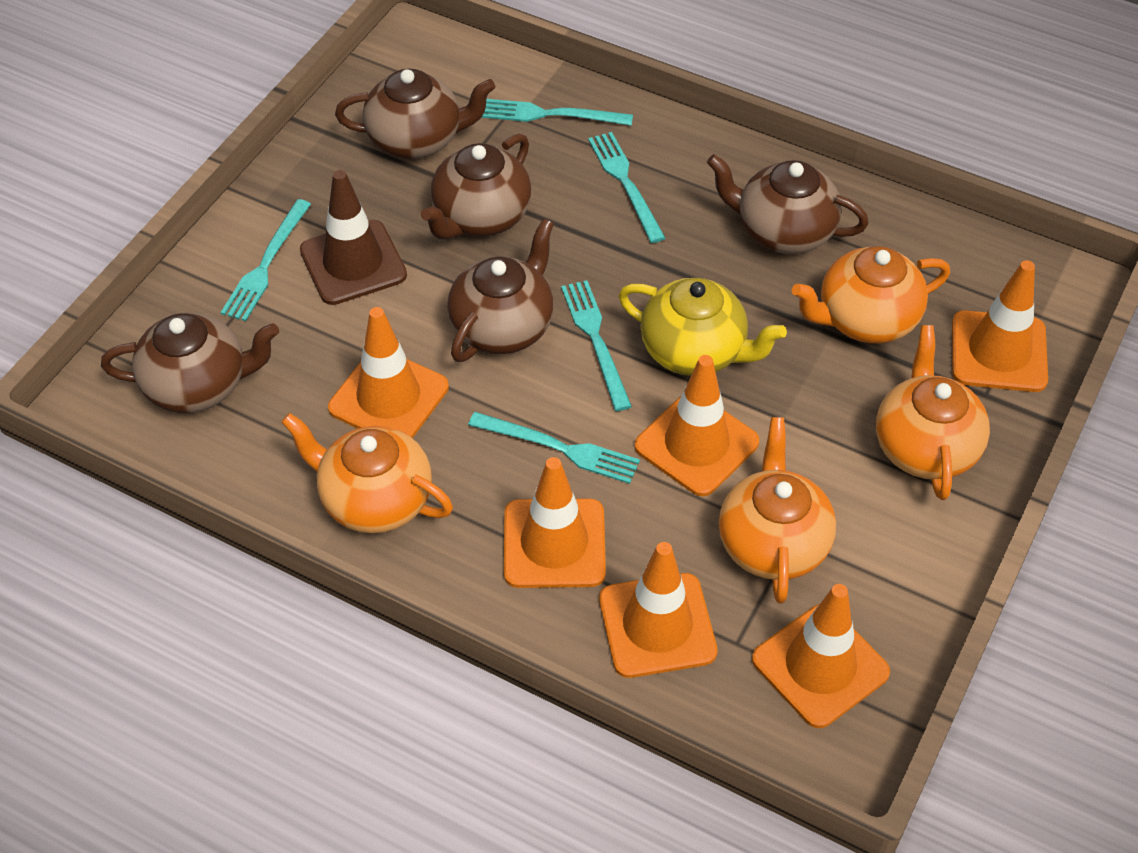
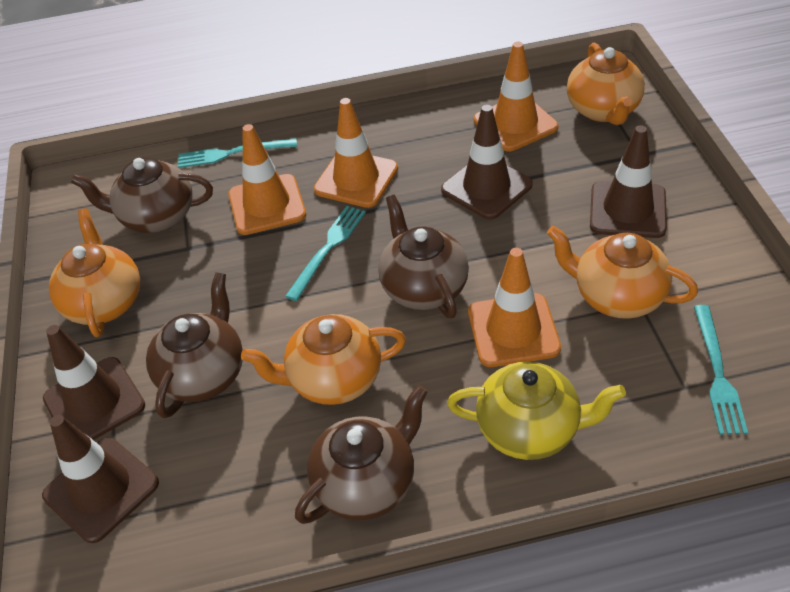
brown teapot: [101,313,279,413] [335,69,495,159] [421,134,531,239] [447,218,554,362] [707,154,868,254] = 5 -> [71,158,213,233] [146,272,243,418] [295,385,428,524] [379,194,469,318] = 4
brown traffic cone: [300,170,407,305] = 1 -> [42,415,159,543] [43,325,145,440] [441,105,533,220] [590,125,667,238] = 4
orange traffic cone: [328,307,449,438] [504,457,606,588] [599,542,718,678] [634,355,759,497] [752,584,890,728] [952,260,1048,392] = 6 -> [228,124,306,235] [314,98,398,208] [468,248,561,367] [474,42,558,151] = 4
turquoise fork: [220,199,311,321] [468,412,640,484] [482,99,633,126] [561,280,632,411] [588,132,665,243] = 5 -> [178,138,297,168] [285,206,366,301] [694,305,748,435] = 3

